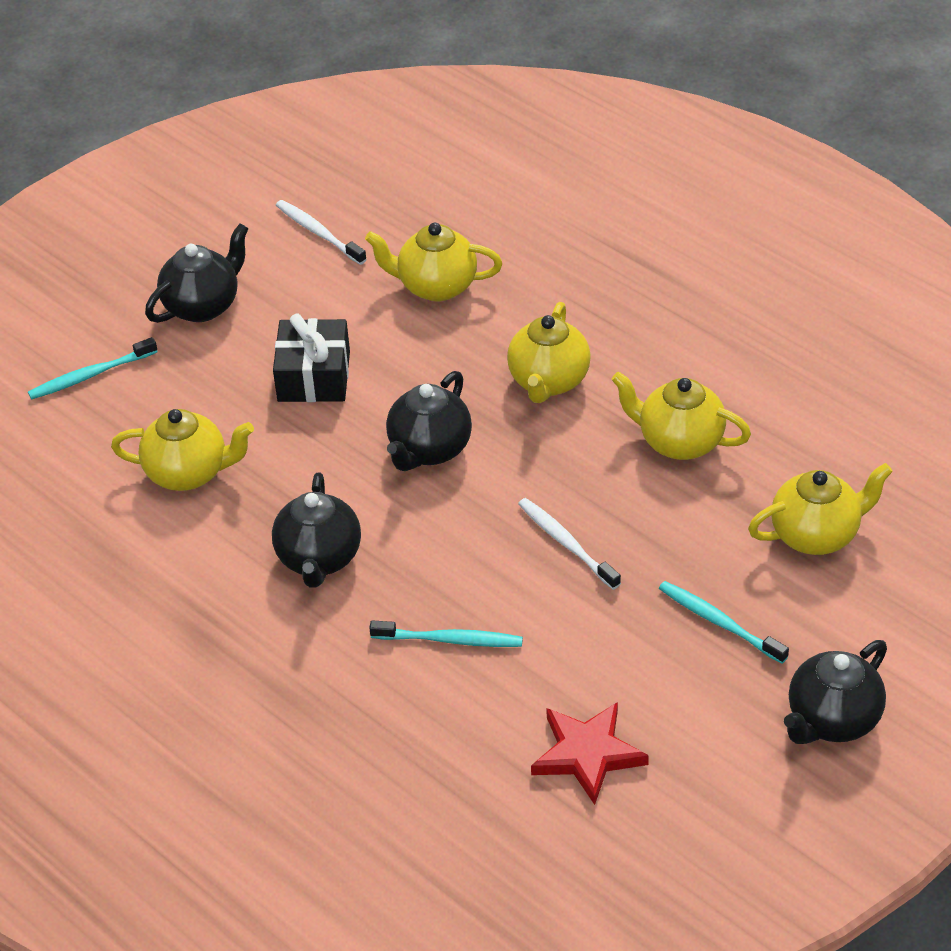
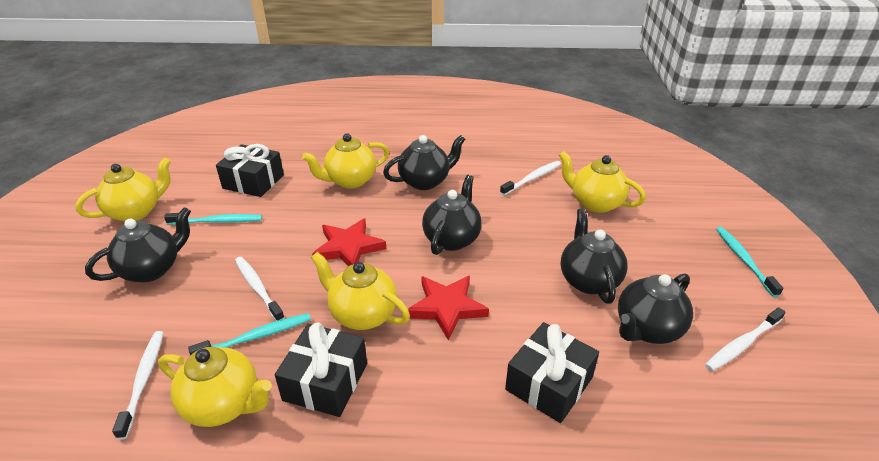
black gift: [273,314,350,402] = 1 -> [216,144,284,197] [275,323,367,417] [505,322,599,423] = 3
black teapot: [145,223,249,323] [272,472,361,588] [386,371,472,471] [784,640,887,744] = 4 -> [85,207,191,282] [383,135,465,190] [422,175,482,255] [561,209,628,304] [618,273,693,344] = 5
red star: [531,702,649,805] = 1 -> [312,218,386,267] [408,276,489,341] = 2
white toothbrush: [276,200,367,265] [518,498,621,590] = 2 -> [112,331,164,440] [235,257,285,321] [500,161,561,195] [705,307,786,371] = 4

